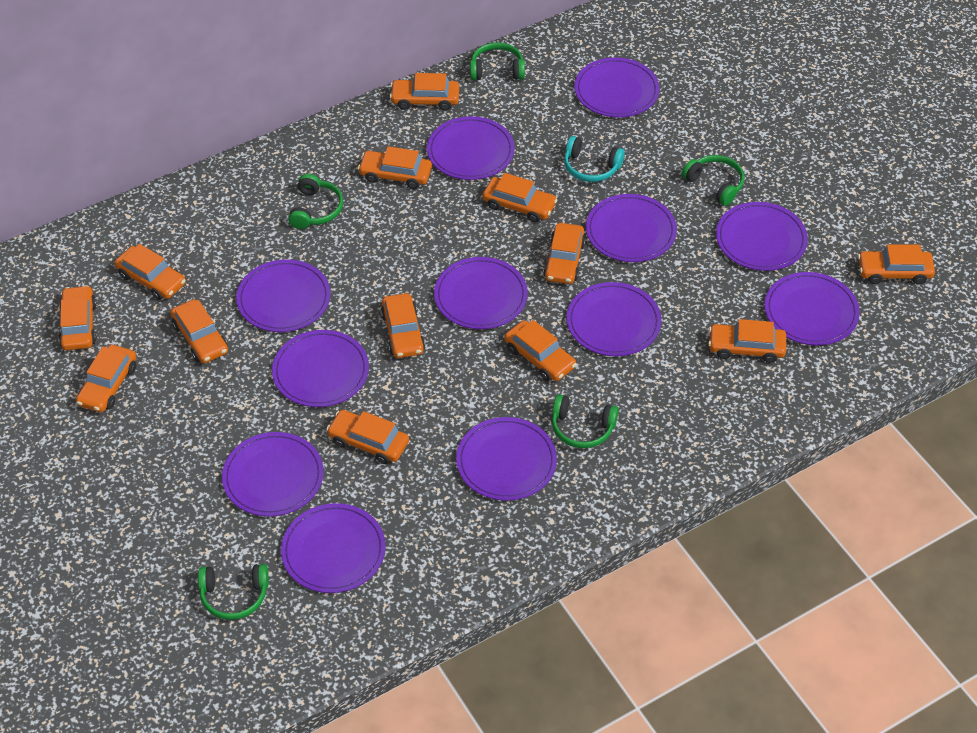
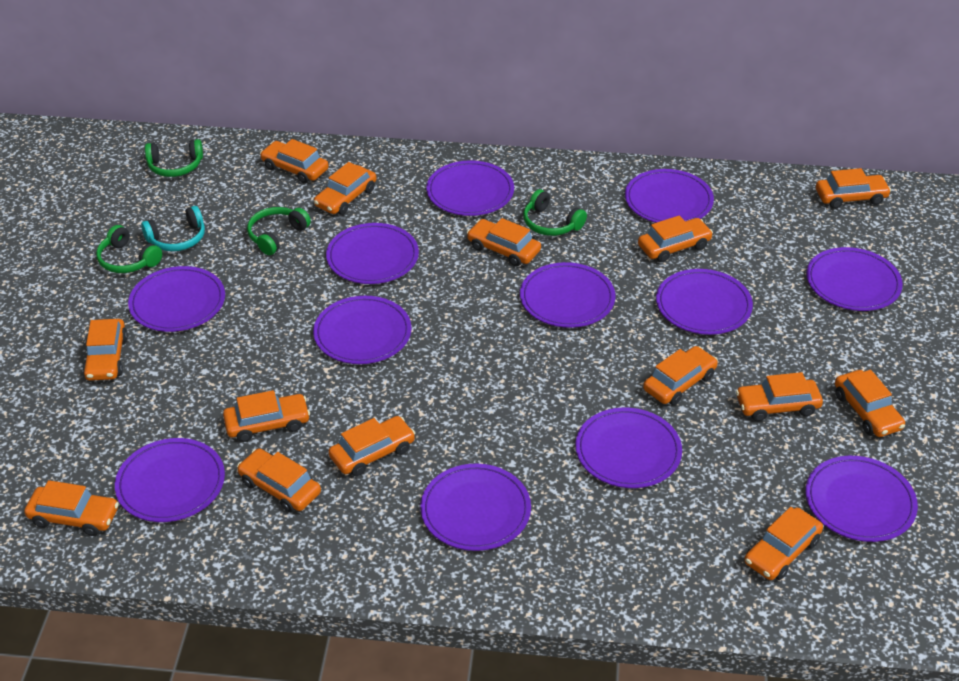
green headphones: [198,564,269,620] [288,174,343,229] [470,42,525,80] [552,395,619,448] [682,155,744,206] = 5 -> [96,225,162,273] [145,139,203,177] [247,207,311,255] [523,189,587,236] = 4
orange car: [59,285,97,350] [76,345,137,412] [114,244,186,300] [170,299,228,363] [327,410,409,464] [358,146,432,189] [381,293,425,358] [390,73,459,111] [483,173,557,222] [504,320,577,381] [543,223,586,284] [708,319,786,363] [858,244,935,285] = 13 -> [24,480,119,536] [83,319,128,381] [223,390,310,442] [237,448,321,513] [260,139,329,183] [314,162,376,215] [328,416,415,476] [467,218,541,266] [638,216,713,262] [643,346,718,405] [736,372,823,421] [744,507,823,580] [816,168,891,209] [835,370,905,437] = 14

